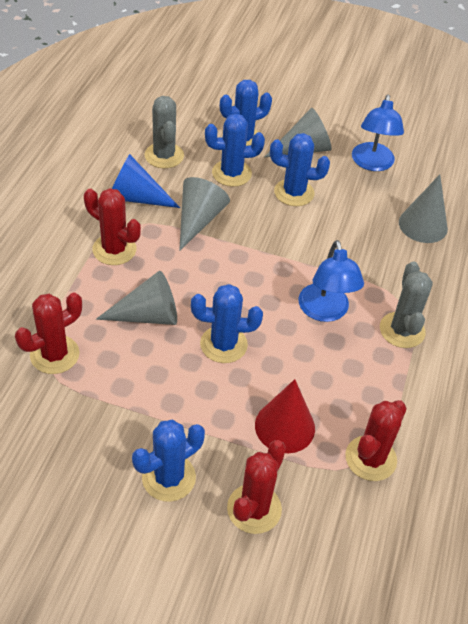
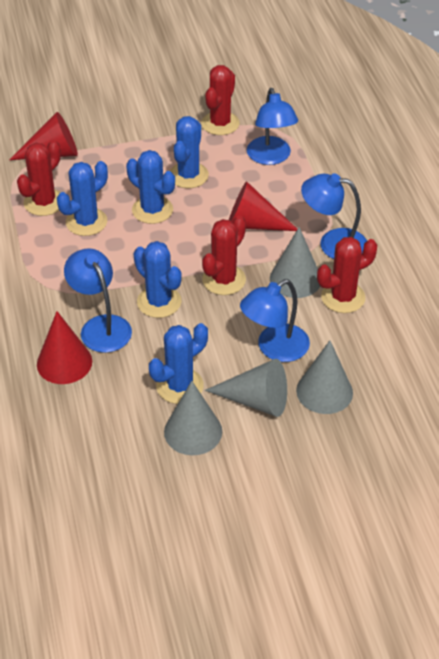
blue cone: [112,154,180,208] = 1 -> none = 0
blue lamp: [299,240,364,322] [352,94,404,171] = 2 -> [64,248,132,353] [240,279,310,362] [247,88,298,165] [301,173,367,259] = 4
grey cactus: [145,96,184,169] [380,261,433,348] = 2 -> none = 0
red cone: [255,379,315,453] = 1 -> [9,112,78,160] [37,311,92,384] [229,181,297,231] = 3

